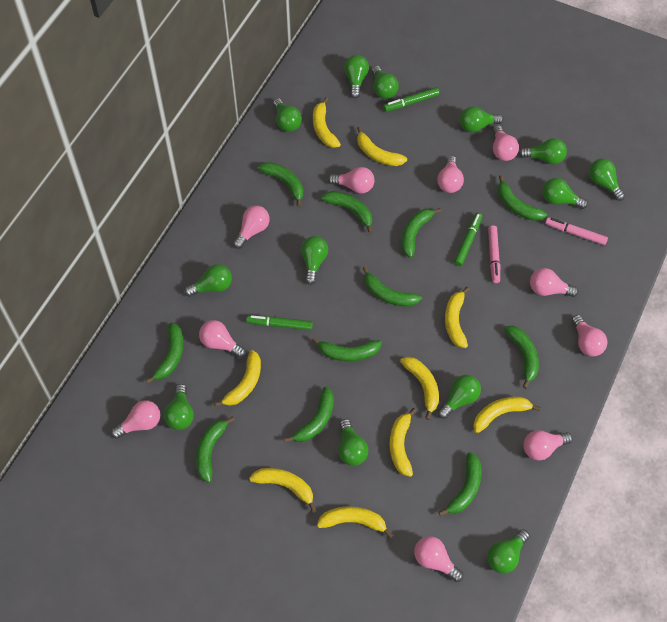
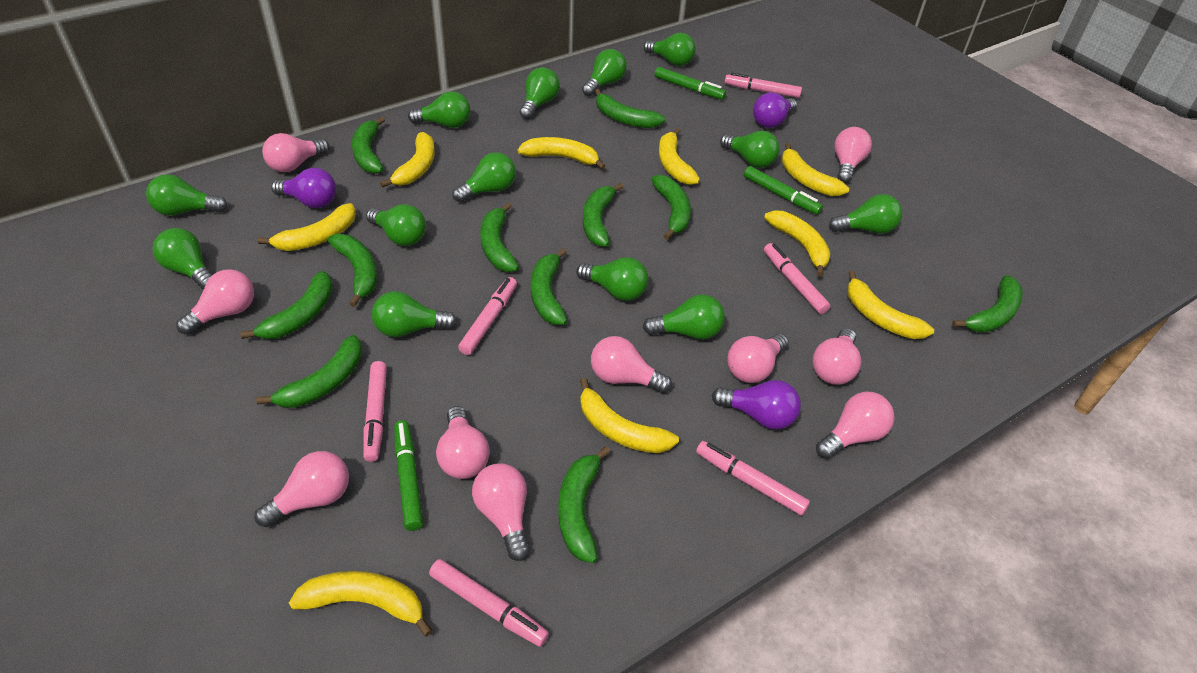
pink marker: [488,225,500,283] [545,217,608,245] = 2 -> [363,361,387,462] [429,559,549,647] [458,277,517,355] [696,441,810,516] [725,73,802,98] [764,243,830,314] = 6
purple light bulb: none = 0 -> [271,168,336,208] [712,380,801,430] [753,92,797,128] = 3

